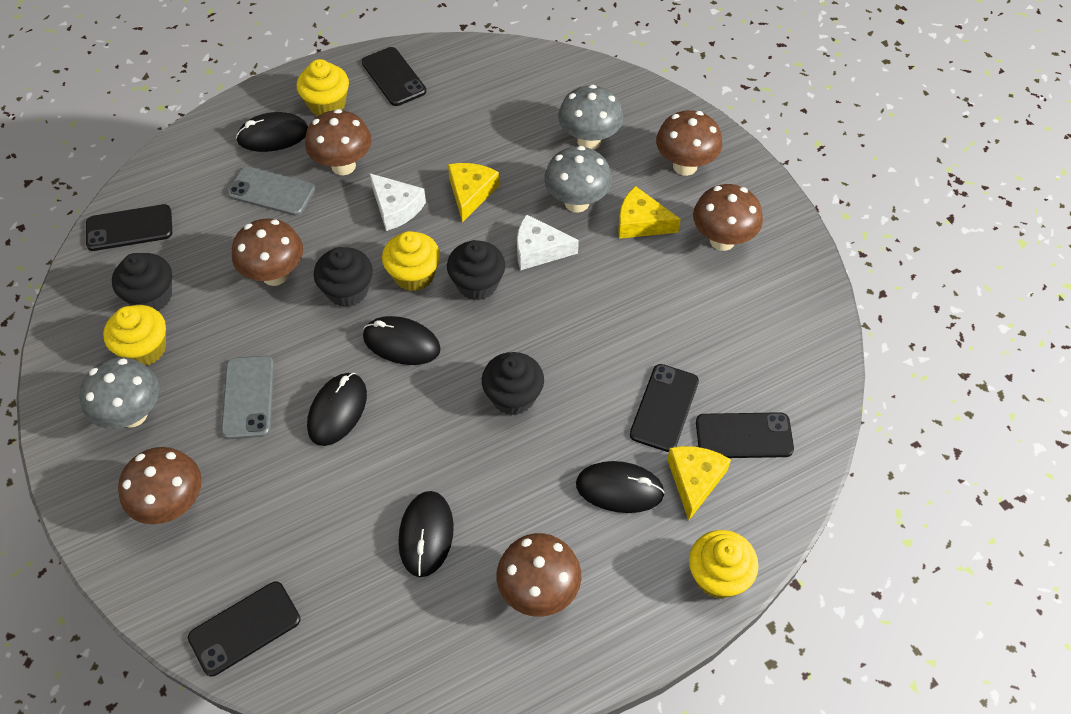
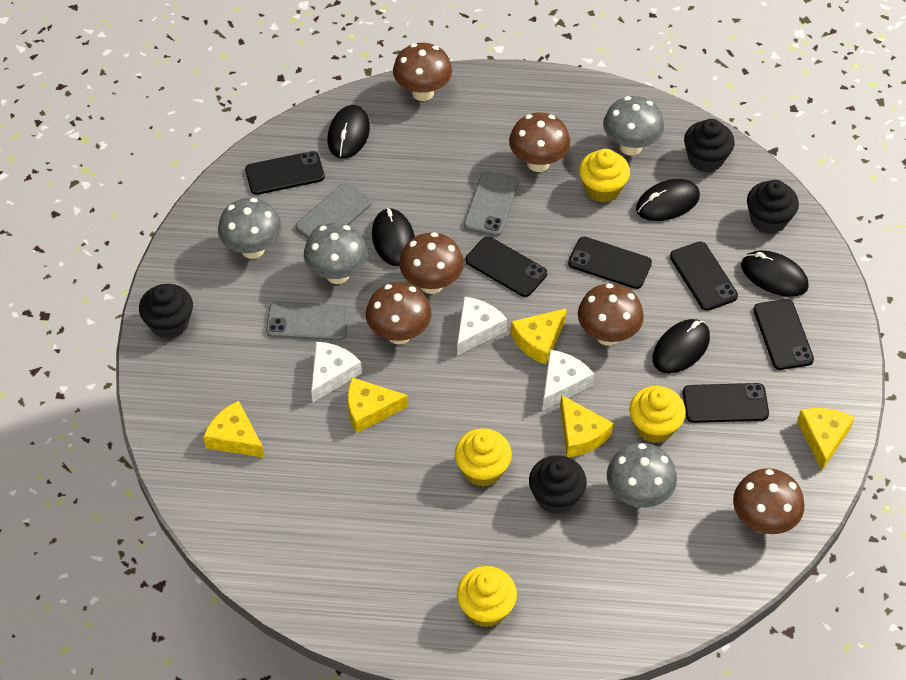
black phone: [86,204,172,251] [188,582,301,676] [362,47,426,106] [630,364,699,452] [696,412,794,458] = 5 -> [245,151,325,195] [466,236,547,297] [568,237,652,289] [670,242,738,311] [683,383,769,423] [753,299,814,370] = 6
grey mushroom: [79,357,159,429] [544,146,612,213] [558,85,623,150] = 3 -> [218,198,282,259] [304,223,368,284] [603,96,664,156] [607,443,677,508] = 4
grey phone: [221,356,274,439] [227,166,315,216] = 2 -> [266,302,349,341] [295,183,371,238] [464,171,519,236] = 3
white cheese: [370,173,426,231] [517,214,579,270] = 2 -> [311,342,362,402] [457,297,507,356] [543,350,594,410] = 3
yellow cheese: [448,163,499,222] [618,186,681,239] [667,446,731,520] = 3 -> [203,401,265,458] [348,377,408,433] [511,308,567,365] [560,395,613,457] [797,408,854,471] = 5

